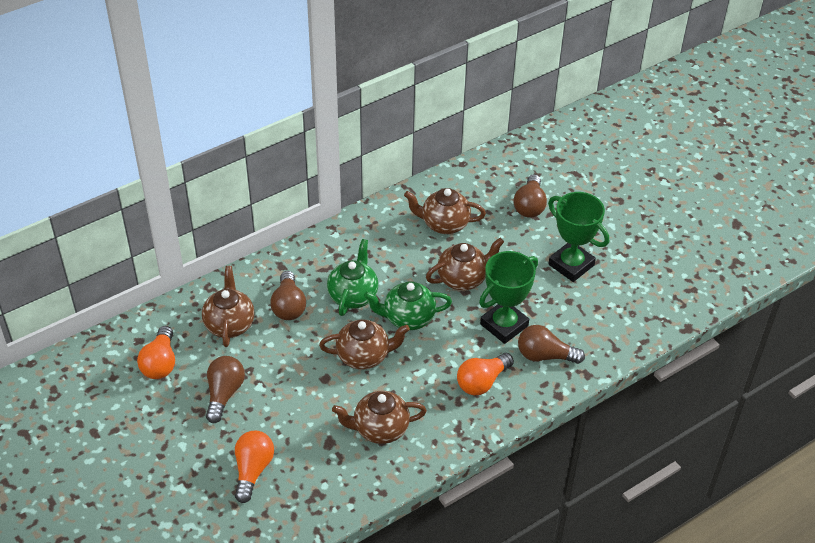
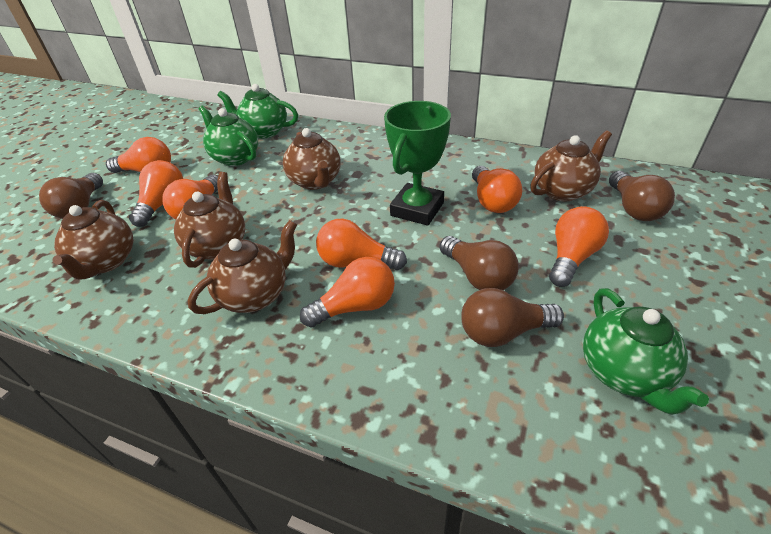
green teapot: [327,239,378,316] [364,281,452,330] = 2 -> [199,106,258,166] [217,84,298,138] [583,288,709,415] = 3
green trophy: [479,251,538,344] [548,192,609,282] = 2 -> [384,101,451,226] = 1
orange light bulb: [137,326,175,379] [235,431,274,503] [457,353,514,395] = 3 -> [106,137,171,173] [129,160,183,227] [162,175,218,219] [300,257,395,328] [316,219,407,270] [472,166,522,213] [549,206,609,287] = 7

